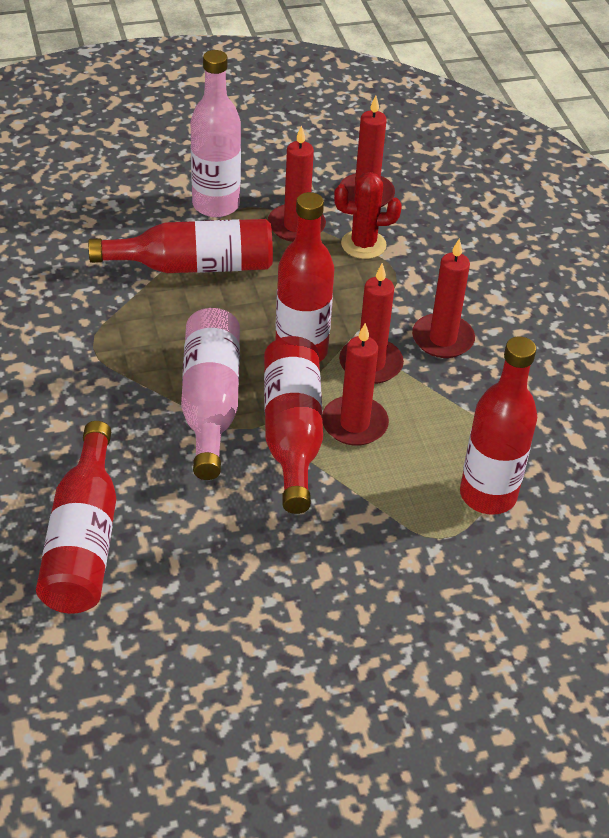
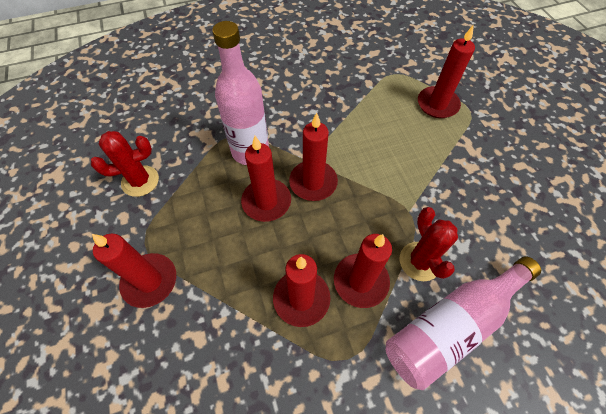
red bottle: [36,421,116,614] [88,219,273,273] [264,336,323,514] [276,192,334,362] [460,336,537,515] = 5 -> none = 0
red cactus: [334,172,402,259] = 1 -> [91,131,159,197] [400,207,458,281] = 2
red candle: [268,125,326,242] [322,323,389,446] [339,96,395,207] [339,263,404,384] [412,238,475,358] = 5 -> [92,234,176,308] [241,136,291,222] [273,254,330,327] [289,113,338,201] [334,234,392,308] [418,25,475,118] = 6

